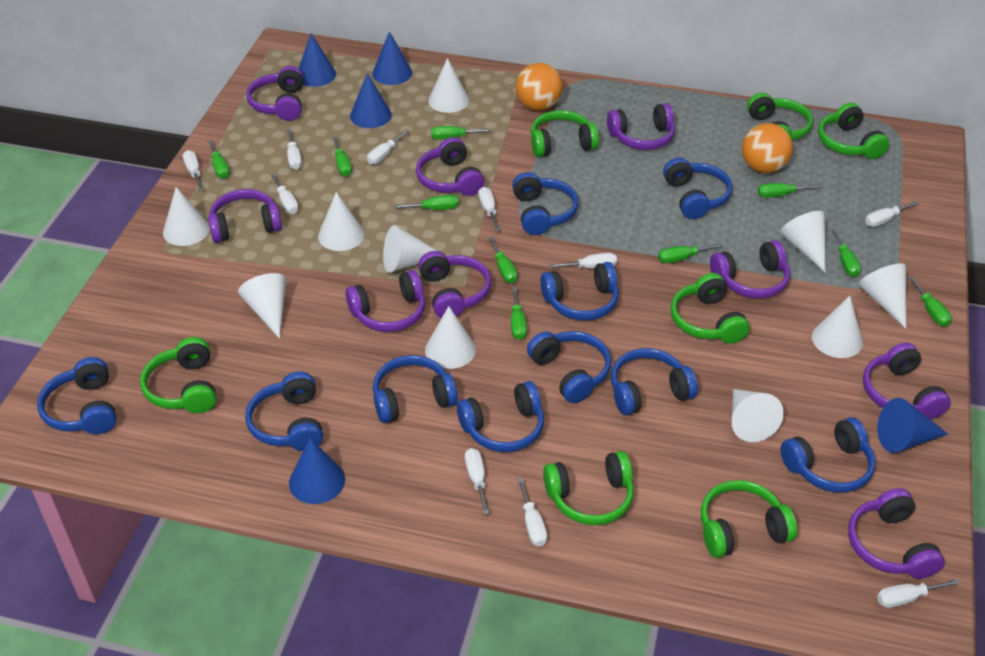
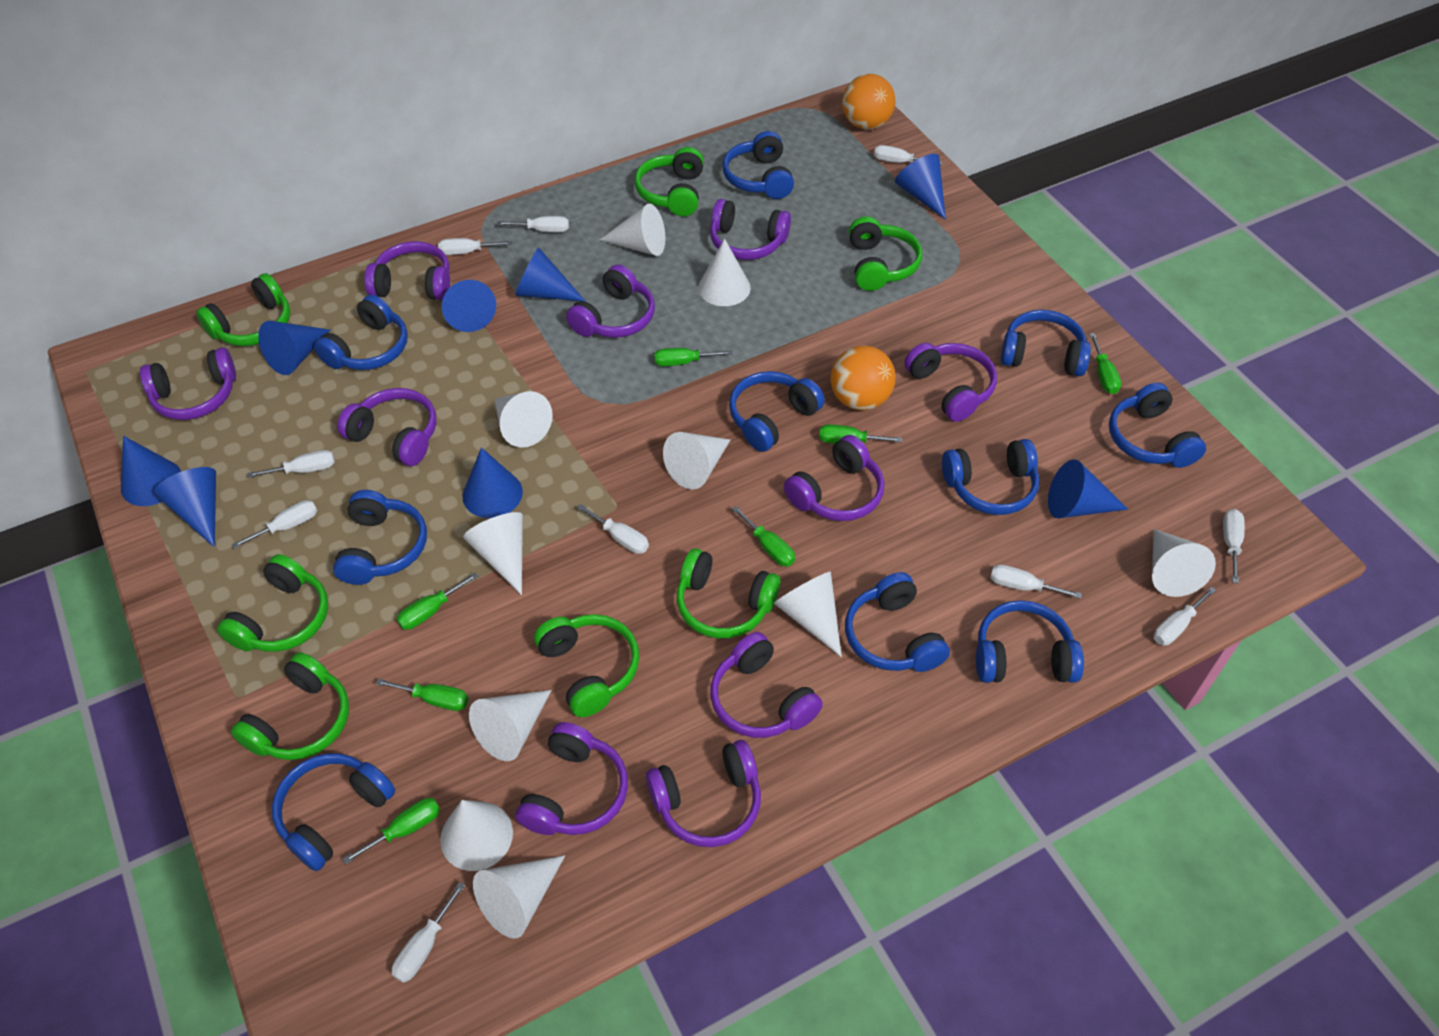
blue cone: [289,438,345,504] [299,33,336,87] [350,73,392,128] [372,31,412,85] [877,398,948,453] = 5 -> [121,436,181,506] [154,467,216,547] [258,321,330,375] [442,280,496,332] [463,448,523,518] [516,247,586,302] [895,154,946,220] [1048,459,1128,518] = 8
green screwdriver: [208,139,230,179] [332,136,352,176] [394,195,458,210] [431,126,491,139] [488,237,518,283] [511,287,527,340] [658,243,723,263] [758,183,821,198] [831,229,861,277] [908,276,952,327] = 10 -> [343,798,440,864] [376,678,469,711] [397,572,478,630] [654,348,733,366] [732,506,795,566] [819,424,902,444] [1090,333,1121,394] = 7
purple headphones: [208,189,282,243] [246,66,304,121] [346,270,425,332] [416,137,484,196] [418,251,491,318] [607,103,675,150] [710,240,790,299] [848,488,945,579] [863,342,951,419] = 9 -> [140,347,236,420] [337,388,437,466] [364,241,450,300] [515,722,628,835] [566,265,655,338] [646,740,761,847] [710,199,791,260] [710,632,823,738] [784,435,884,521] [904,343,997,422] = 10

